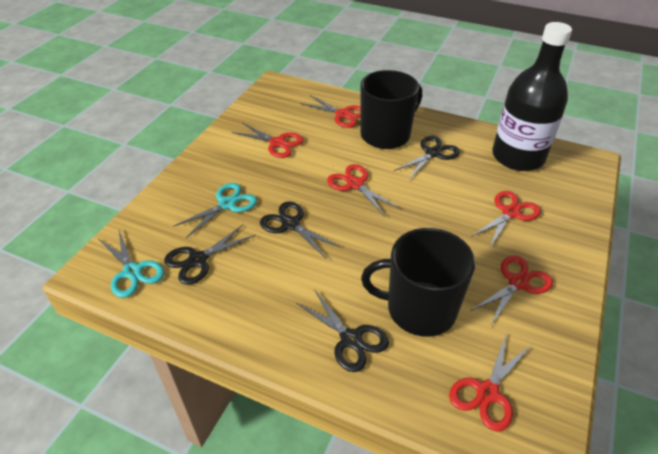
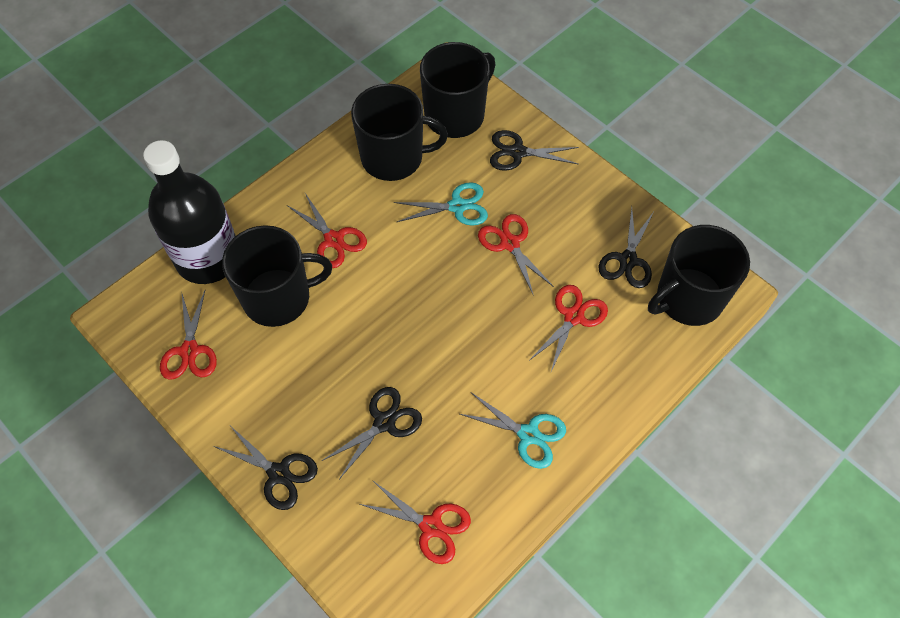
black mug: [360,70,422,149] [361,228,475,337] = 2 -> [222,225,332,327] [351,84,448,181] [420,42,496,138] [648,225,750,326] = 4
red scissors: [232,123,304,158] [300,95,360,128] [327,164,400,216] [449,333,531,432] [470,255,553,327] [471,191,541,247] = 6 -> [160,289,217,379] [287,193,367,268] [360,480,471,564] [478,214,554,296] [529,285,608,372] = 5

